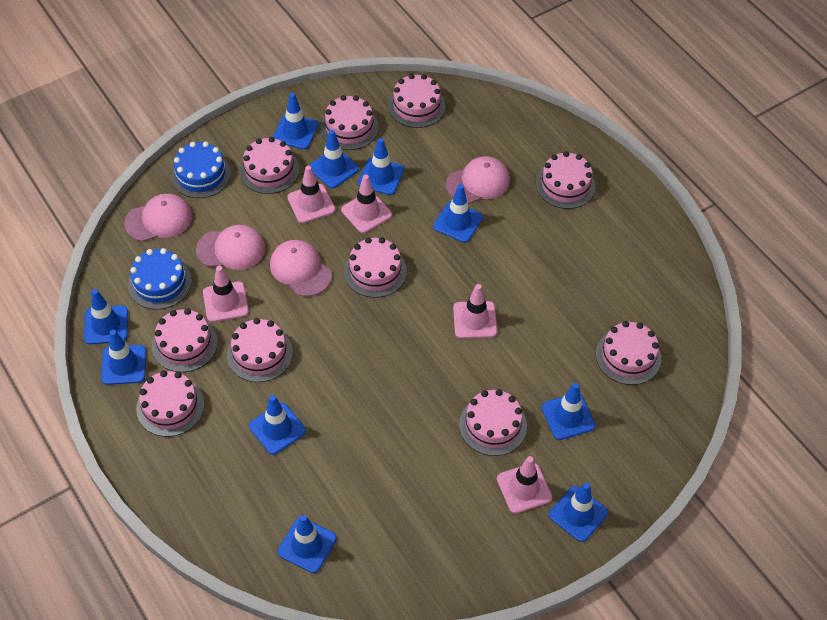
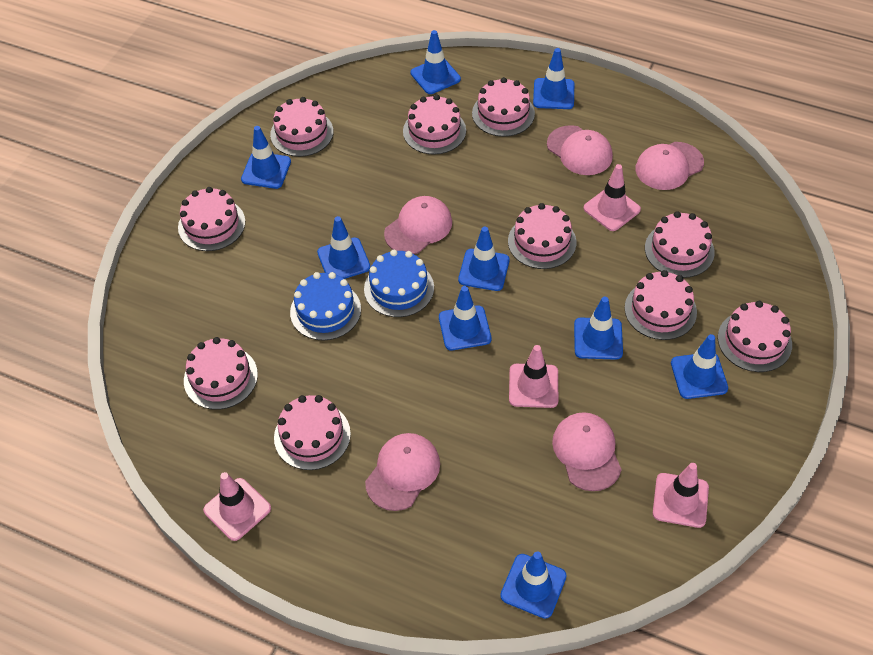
blue traffic cone: [84,289,128,344] [101,330,146,385] [249,395,306,455] [273,93,319,149] [277,515,337,573] [309,130,359,188] [358,138,404,195] [433,184,483,242] [542,383,595,440] [549,483,608,542] = 10 -> [241,126,291,189] [317,216,371,279] [411,30,461,94] [439,286,491,350] [458,227,510,291] [500,552,567,619] [533,48,574,109] [574,297,623,360] [671,334,728,399] = 9
pink cap: [124,194,192,242] [196,225,265,270] [270,240,332,297] [446,156,510,204] = 4 -> [365,433,440,511] [384,196,452,254] [547,125,613,175] [552,412,622,491] [636,142,704,190] = 5
pink traffic cone: [203,266,249,322] [287,166,335,223] [341,175,392,233] [453,284,497,338] [497,456,552,514] = 5 -> [203,472,271,541] [509,345,558,408] [583,164,641,231] [653,463,709,528] = 4

